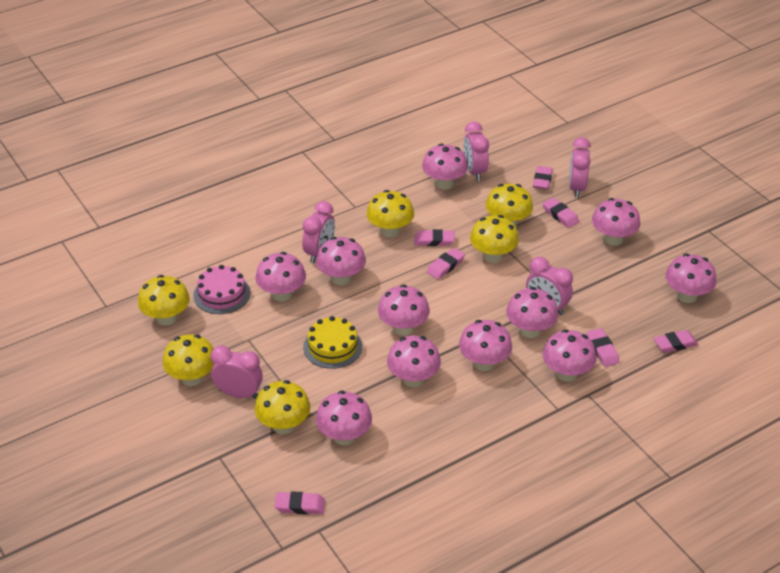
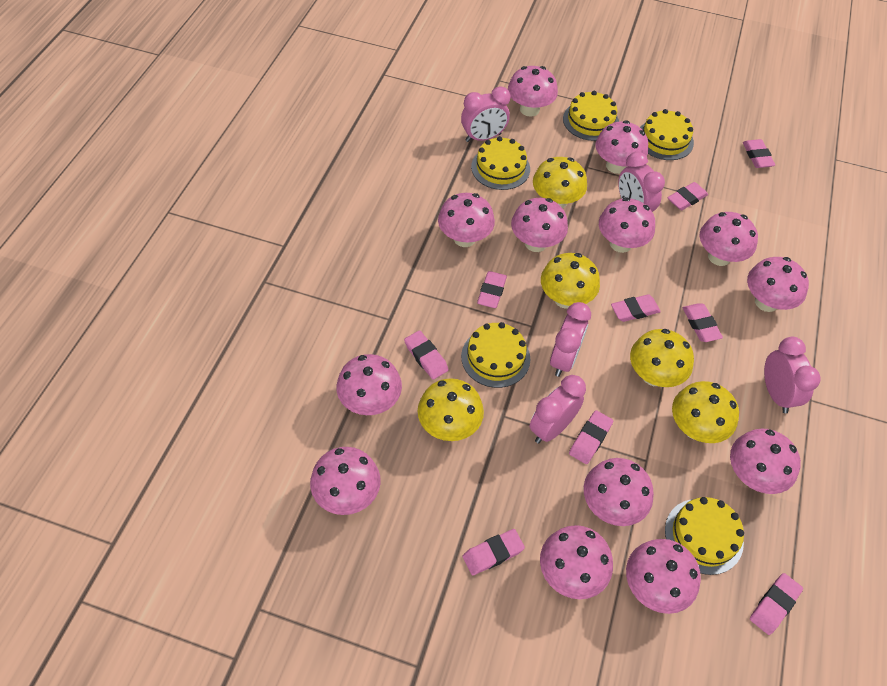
pink cake: [193,265,250,314] = 1 -> none = 0
pink eraser: [274,492,325,515] [414,229,455,246] [427,248,465,279] [533,166,553,190] [543,198,579,228] [587,328,620,367] [653,330,698,353] = 7 -> [404,330,449,380] [462,529,525,575] [477,271,507,308] [569,410,613,464] [611,294,661,322] [667,182,708,210] [683,303,723,342] [743,139,775,168] [750,573,803,635] = 9
pink mushroom: [256,252,306,302] [316,237,366,285] [316,391,372,445] [378,284,430,336] [387,335,441,387] [422,144,468,189] [459,320,512,371] [506,287,558,338] [543,329,596,382] [592,198,640,246] [665,254,717,303] = 11 -> [310,447,381,515] [336,354,402,415] [438,193,495,247] [508,66,558,117] [511,198,568,252] [540,525,613,599] [584,458,654,526] [595,120,648,174] [599,197,655,253] [626,539,701,614] [700,212,758,266] [730,429,801,494] [747,257,809,312] = 13
yellow cake: [303,316,362,369] = 1 -> [461,322,530,388] [471,136,530,190] [563,91,619,141] [640,109,694,160] [665,497,744,575] = 5
yellow mushroom: [138,275,190,326] [162,334,214,386] [254,380,310,434] [366,190,414,238] [470,215,519,263] [485,184,533,227] = 6 -> [418,378,484,441] [533,157,587,209] [541,253,600,309] [630,329,694,387] [672,381,739,443] = 5

